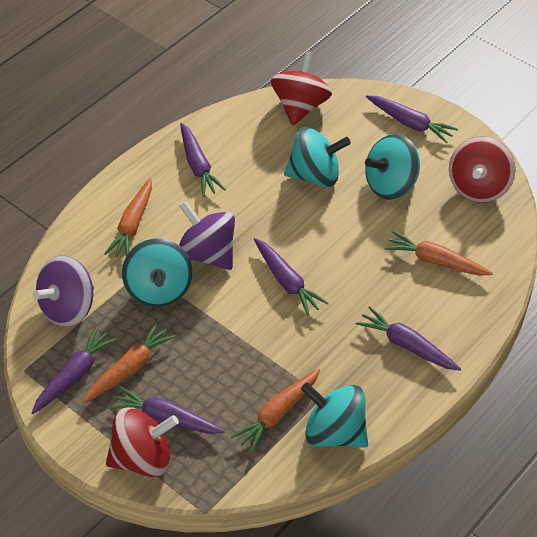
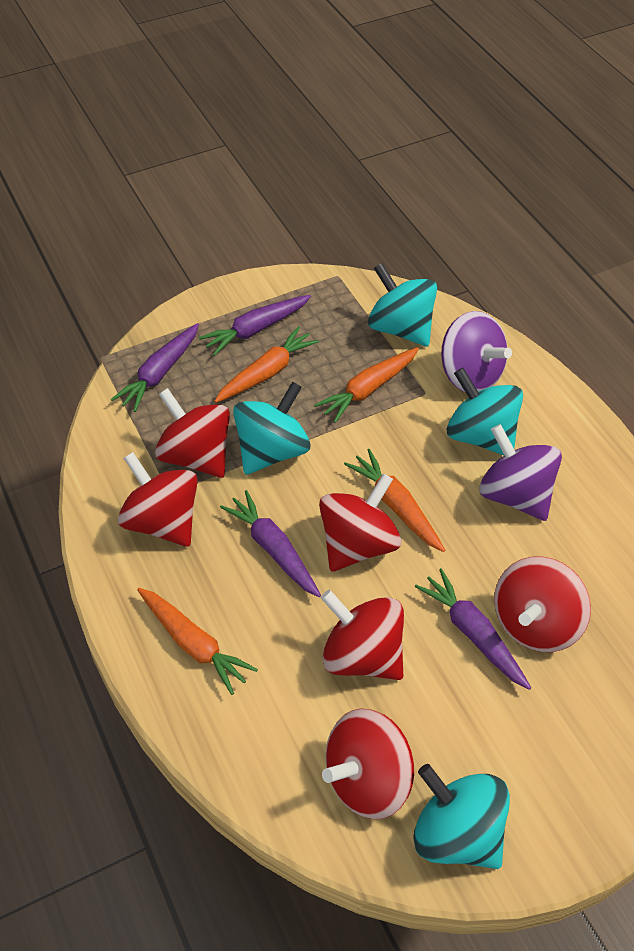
purple carrot: [32,327,117,414] [108,386,225,434] [180,123,226,197] [254,238,329,316] [356,306,461,371] [366,95,458,143] = 6 -> [111,323,199,412] [199,295,311,356] [220,490,321,597] [415,568,531,690] = 4
red spinning top: [106,407,179,477] [271,51,332,125] [449,136,515,202] = 3 -> [118,452,198,547] [155,388,230,478] [319,473,401,572] [321,590,404,680] [322,709,414,819] [494,556,591,652] = 6

